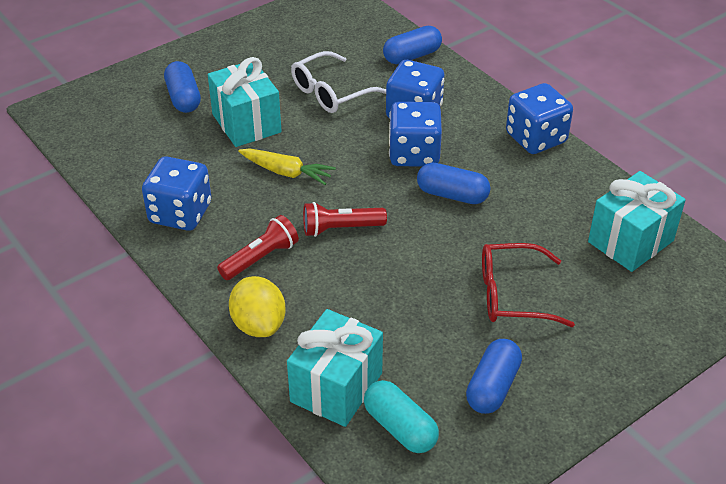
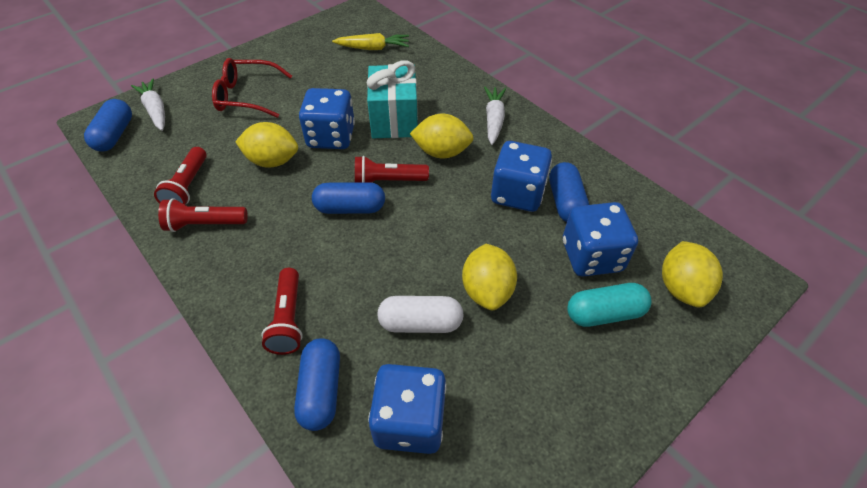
red flashlight: [217,215,299,280] [303,202,387,237] = 2 -> [154,147,207,205] [158,198,248,232] [261,268,303,355] [355,156,429,183] = 4
turquoise gift: [208,57,282,147] [287,309,383,427] [588,171,686,272] = 3 -> [367,61,418,138] = 1
white capsule: none = 0 -> [377,296,464,333] = 1
white carrot: none = 0 -> [131,78,165,131] [484,87,506,145] = 2
white glasses: [291,51,386,113] = 1 -> none = 0
yellow lemon: [229,276,286,337] = 1 -> [235,122,298,168] [410,114,474,158] [462,244,517,310] [662,241,723,307] = 4

